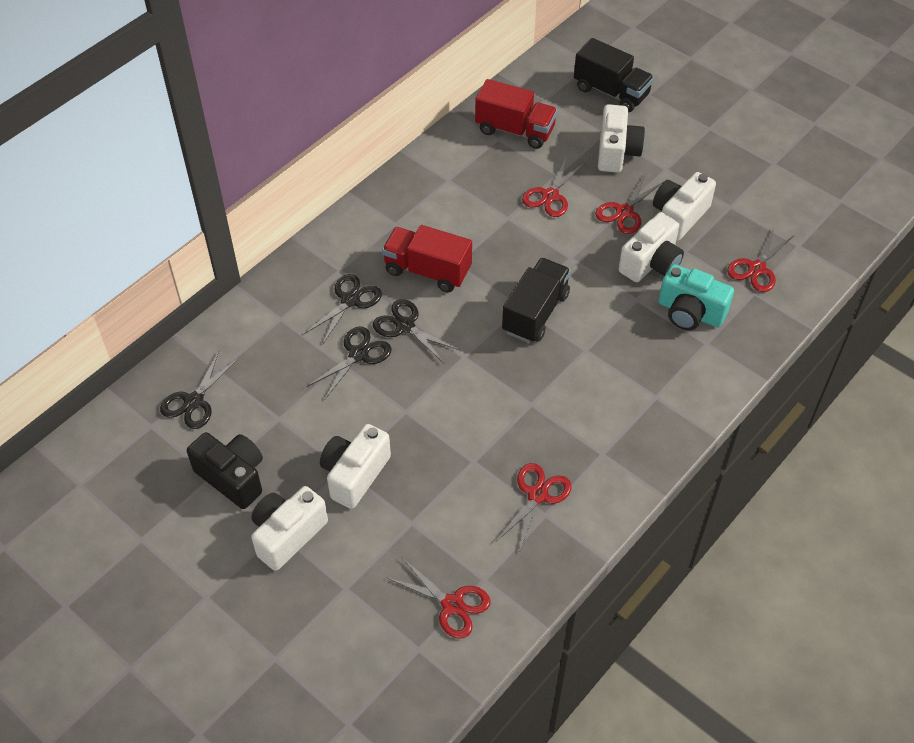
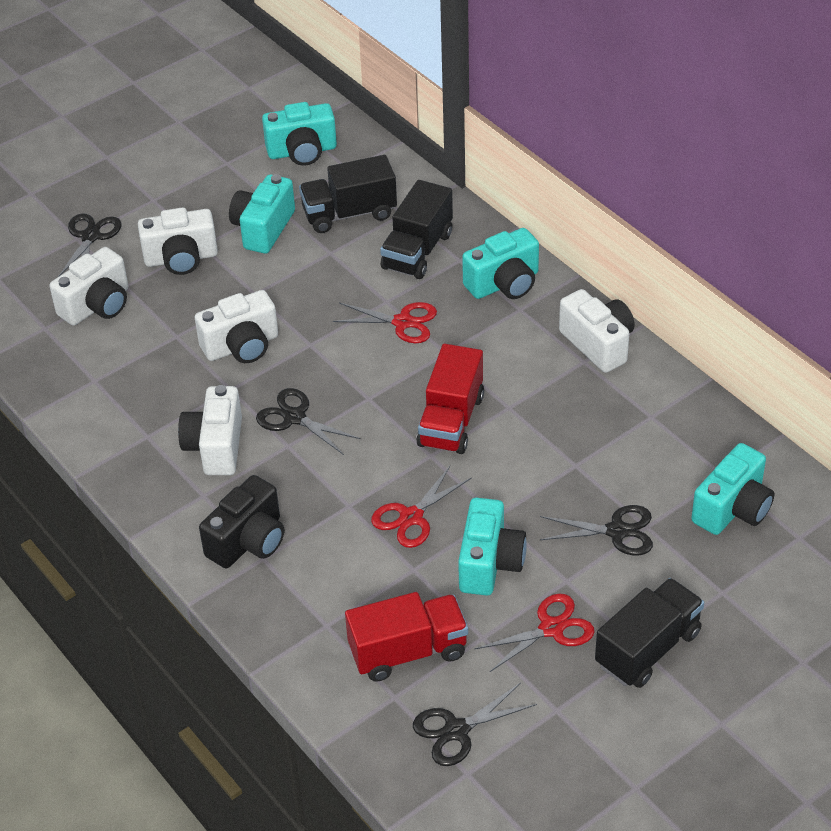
black truck: [502,258,571,343] [574,38,654,112] = 2 -> [299,155,397,233] [380,180,453,279] [595,578,704,688] = 3
red scissors: [387,558,491,639] [497,463,572,553] [522,158,585,217] [595,173,663,234] [727,228,793,292] = 5 -> [333,302,437,343] [371,466,472,548] [474,593,595,672] = 3
turquoise camera: [658,264,734,330] = 1 -> [229,174,295,254] [262,102,337,166] [458,498,527,596] [462,228,539,299] [691,443,774,535] = 5

